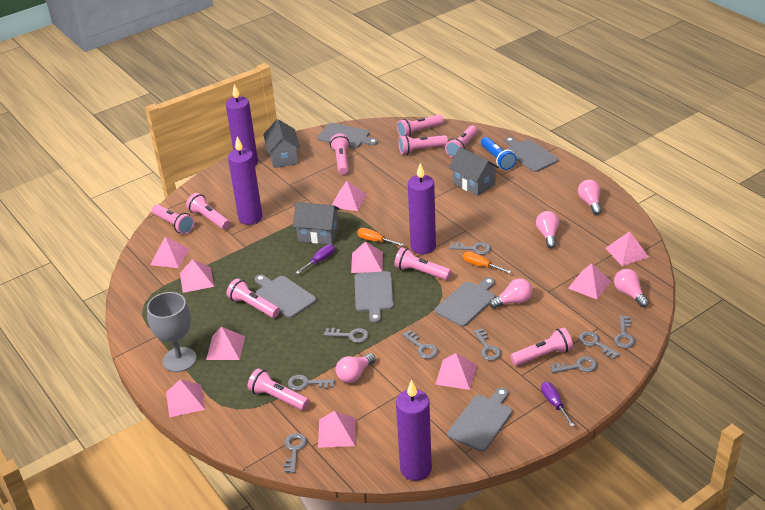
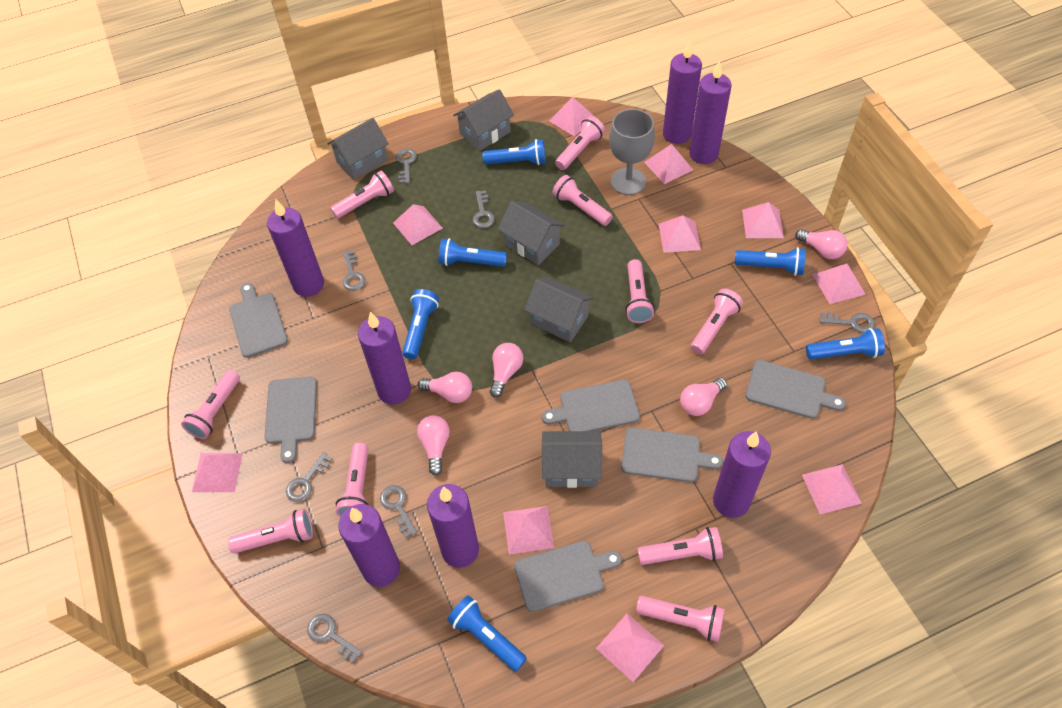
blue flashlight: [481,137,516,170] = 1 -> [402,289,439,359] [439,238,507,267] [447,595,527,672] [482,139,546,165] [734,247,806,276] [806,328,885,360] = 6
grey house: [263,119,300,168] [293,202,340,244] [449,147,499,196] = 3 -> [327,118,389,180] [453,89,514,151] [498,201,564,265] [524,277,594,342] [542,431,602,488] = 5
grey key: [284,433,307,473] [288,375,335,391] [324,328,369,343] [402,330,438,359] [449,242,491,255] [473,328,502,361] [550,356,598,373] [578,331,620,360] [614,316,635,348] = 9 -> [286,452,332,502] [307,614,362,663] [343,250,366,291] [380,485,417,538] [396,148,417,184] [473,191,495,228] [820,312,875,333] = 7
orange screwdriver: [357,228,404,246] [463,251,511,274] = 2 -> none = 0
purple candle: [226,84,258,166] [228,136,263,225] [396,380,432,481] [408,163,436,254] = 4 -> [267,199,324,297] [338,504,400,587] [358,312,411,404] [427,484,479,568] [663,40,702,144] [689,61,732,164] [713,431,771,518] = 7
purple screwdriver: [296,244,335,274] [541,382,575,427] = 2 -> none = 0

